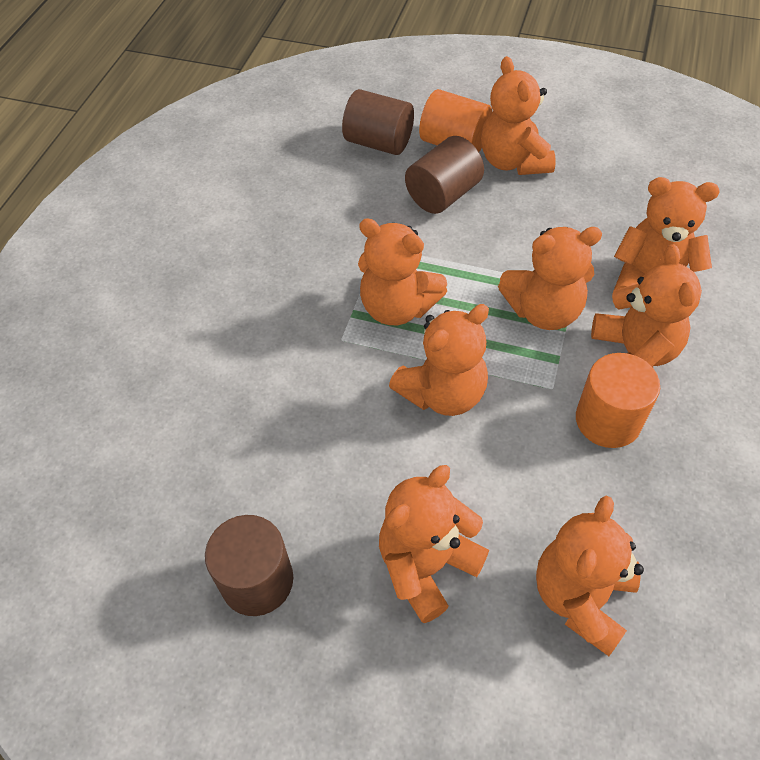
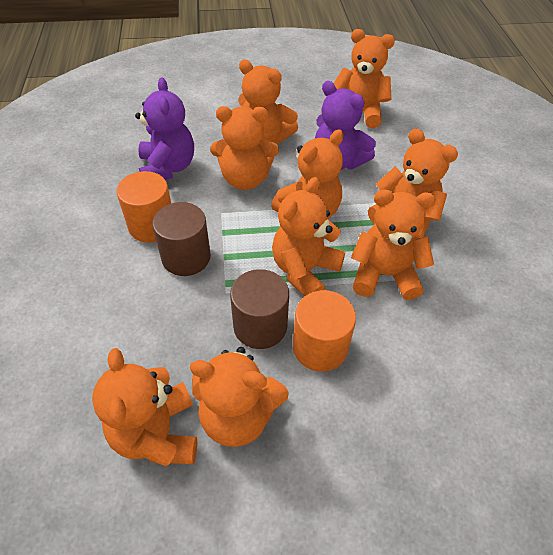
brown cylinder: [205,515,293,616] [342,89,414,155] [405,136,484,214] = 3 -> [152,202,211,276] [230,269,289,349] = 2
orange teddy bear: [358,218,447,325] [379,465,489,623] [389,304,489,416] [481,56,556,175] [498,227,602,330] [536,496,644,656] [591,244,702,367] [614,177,719,290] = 8 -> [92,348,197,466] [190,347,289,447] [210,106,279,190] [238,60,298,144] [271,130,344,219] [272,177,345,296] [334,29,395,128] [351,190,436,300] [368,129,458,238] = 9
purple teddy bear: none = 0 -> [135,78,194,180] [315,81,376,170] = 2

